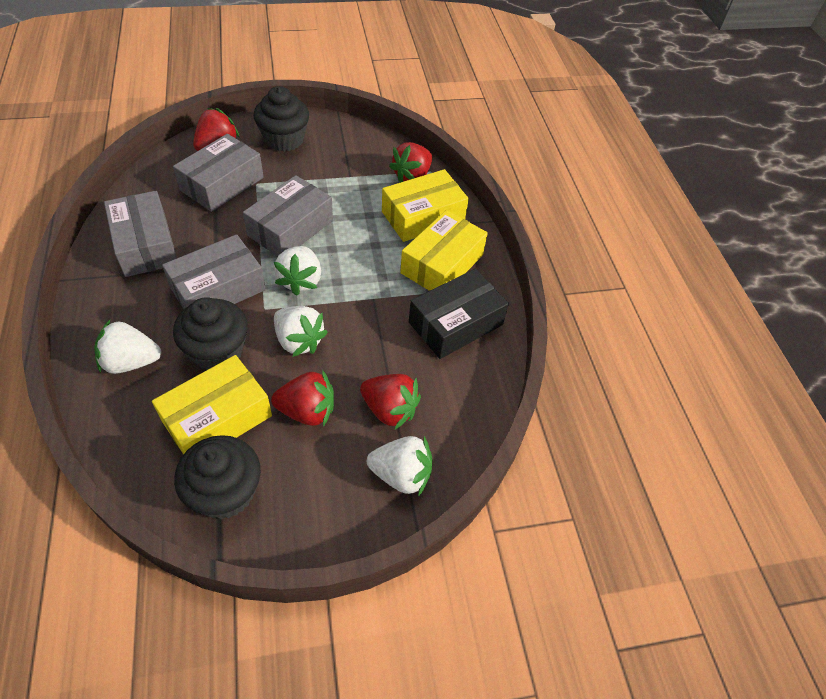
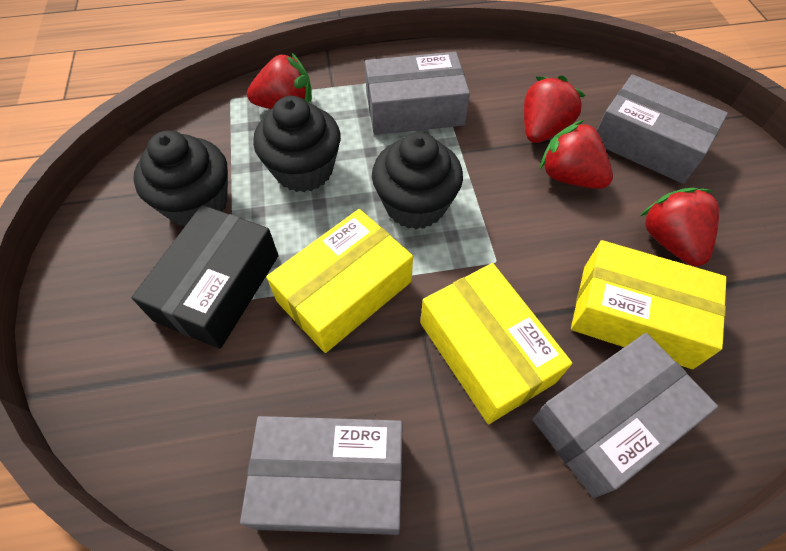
white strawberry: [94,320,161,374] [274,246,321,296] [274,306,328,357] [367,436,432,496] = 4 -> none = 0

